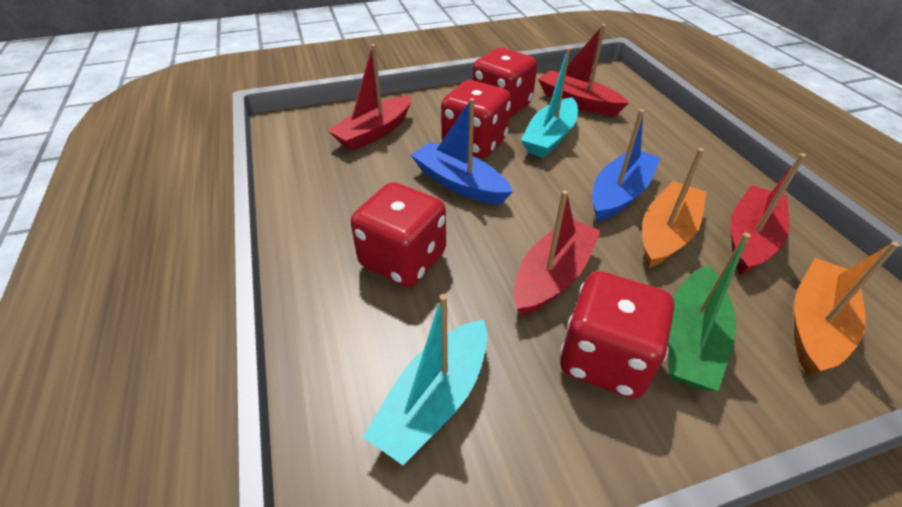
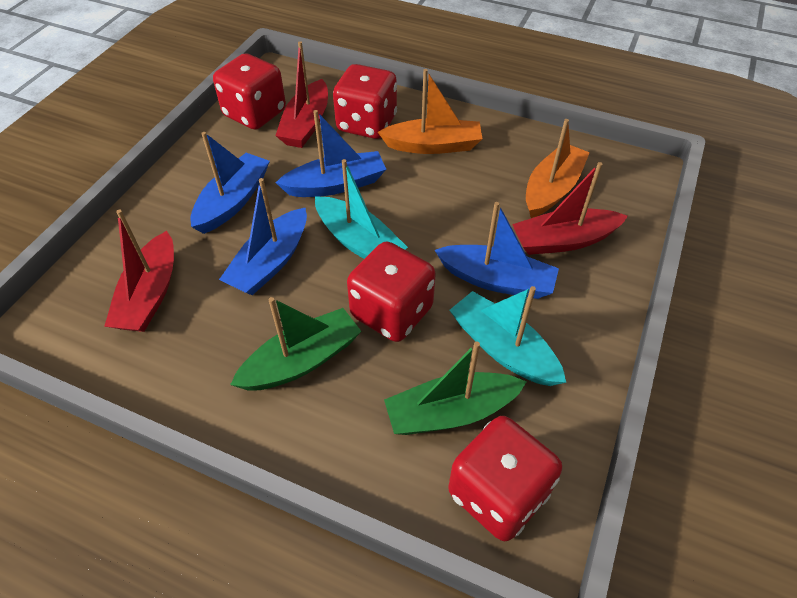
blue boat: [411,98,513,204] [592,109,660,222] = 2 -> [190,132,270,234] [219,178,307,295] [276,110,386,197] [435,202,559,299] = 4
green boat: [668,233,751,391] = 1 -> [230,297,362,391] [384,342,527,435] = 2
red boat: [327,44,412,151] [513,190,601,316] [538,24,629,116] [730,153,806,275] = 4 -> [104,209,174,332] [275,41,328,148] [512,162,628,255] = 3

